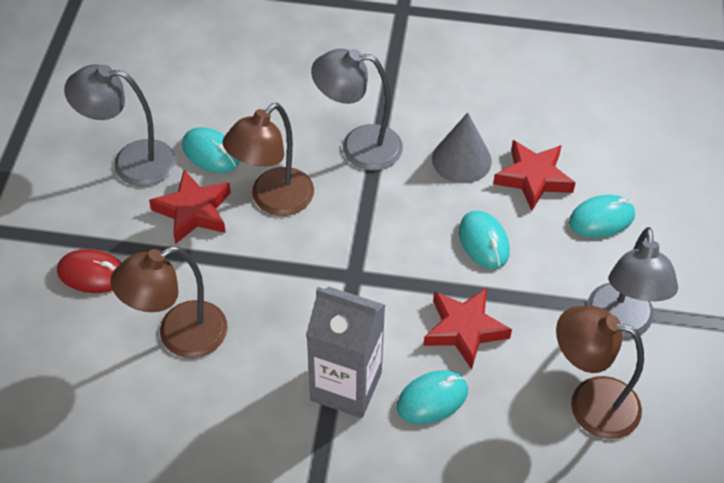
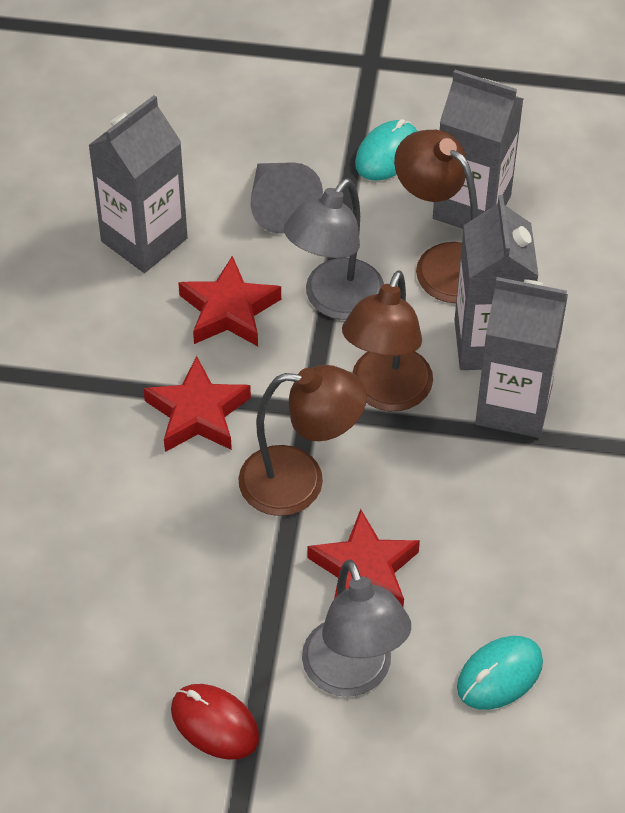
grey carton: [306,287,385,418] = 1 -> [88,95,188,273] [433,70,523,229] [454,195,539,370] [475,277,568,438] = 4
grey lamp: [64,64,176,186] [311,49,403,171] [587,227,678,338] = 3 -> [284,178,384,320] [302,559,411,697] = 2
turquoise mouse: [182,127,239,173] [397,370,468,424] [459,210,510,269] [569,195,635,238] = 4 -> [355,119,417,181] [457,636,543,710] = 2

